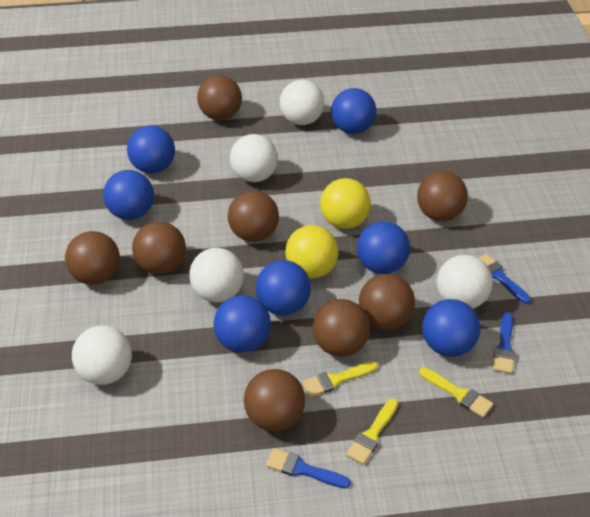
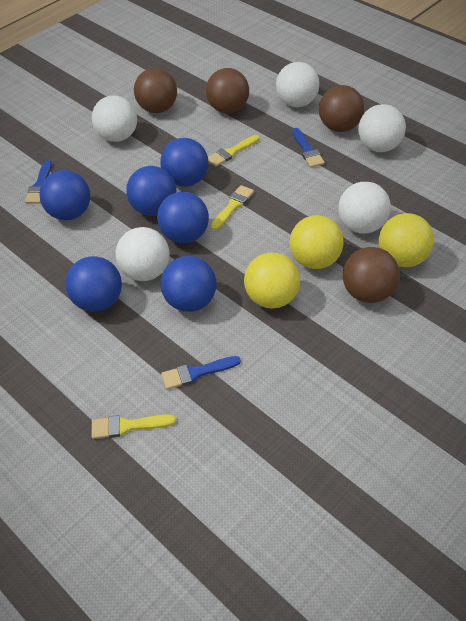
blue ball: [103,170,154,220] [127,126,175,174] [213,295,271,353] [256,260,311,315] [331,88,377,134] [357,221,410,274] [422,299,480,357] = 7 -> [39,170,90,220] [65,256,122,312] [126,166,176,216] [157,191,209,244] [160,138,209,187] [161,256,217,312] = 6
brown ball: [65,231,120,285] [132,221,186,274] [197,75,242,120] [228,191,279,242] [244,369,305,431] [313,299,370,357] [359,274,415,330] [417,171,468,221] = 8 -> [134,68,177,113] [206,68,249,113] [319,85,364,132] [343,247,400,303] = 4
yellow ball: [285,225,338,278] [320,178,371,229] = 2 -> [244,252,300,309] [290,215,344,269] [379,213,434,267] = 3

